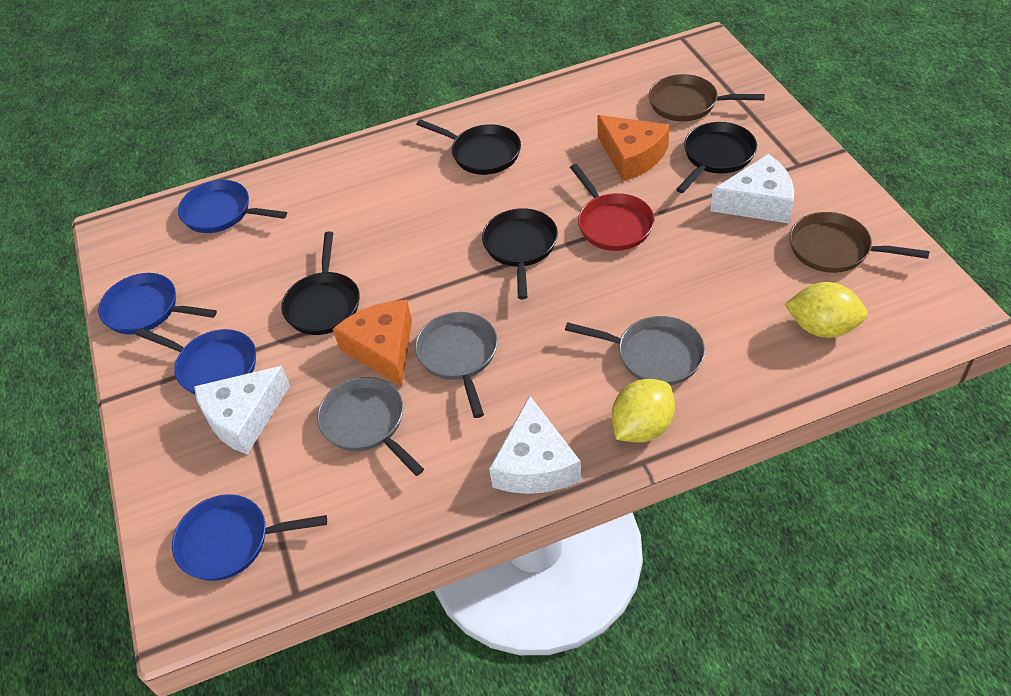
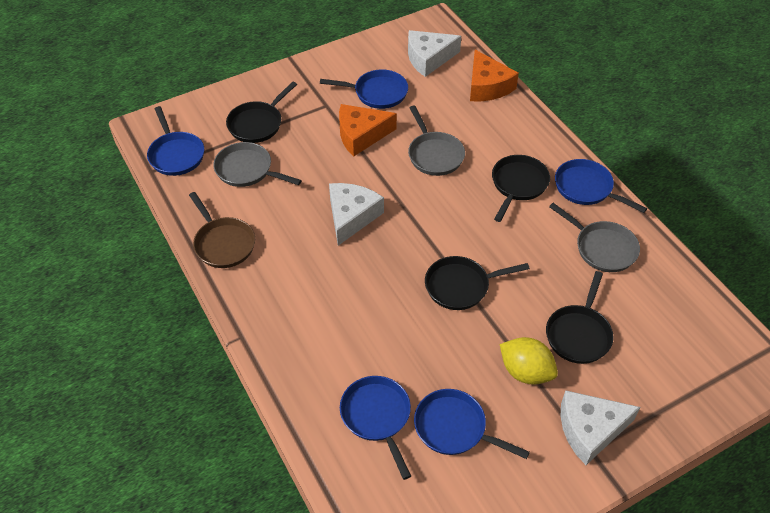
blue pan: [98,273,217,334] [136,328,256,394] [172,494,327,581] [178,180,287,233] = 4 -> [147,106,204,176] [320,69,408,109] [340,376,411,480] [414,389,530,459] [555,159,647,213] = 5
brown pan: [649,74,765,121] [790,212,930,273] = 2 -> [189,192,255,268] = 1
red pan: [570,164,654,251] = 1 -> none = 0
yellow lemon: [612,379,675,442] [784,282,868,338] = 2 -> [500,337,558,385] = 1

